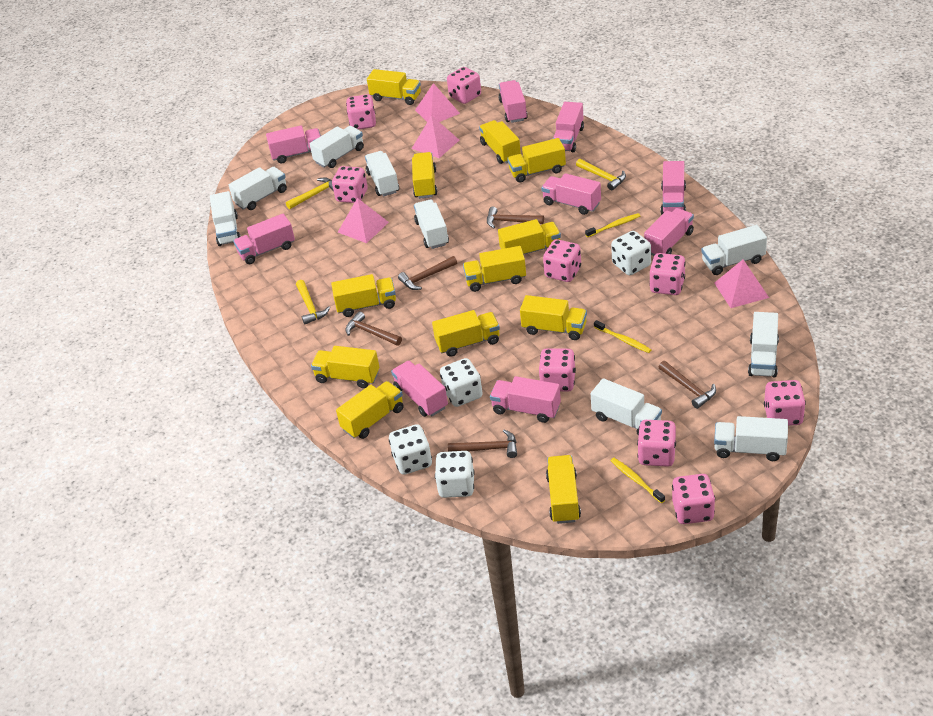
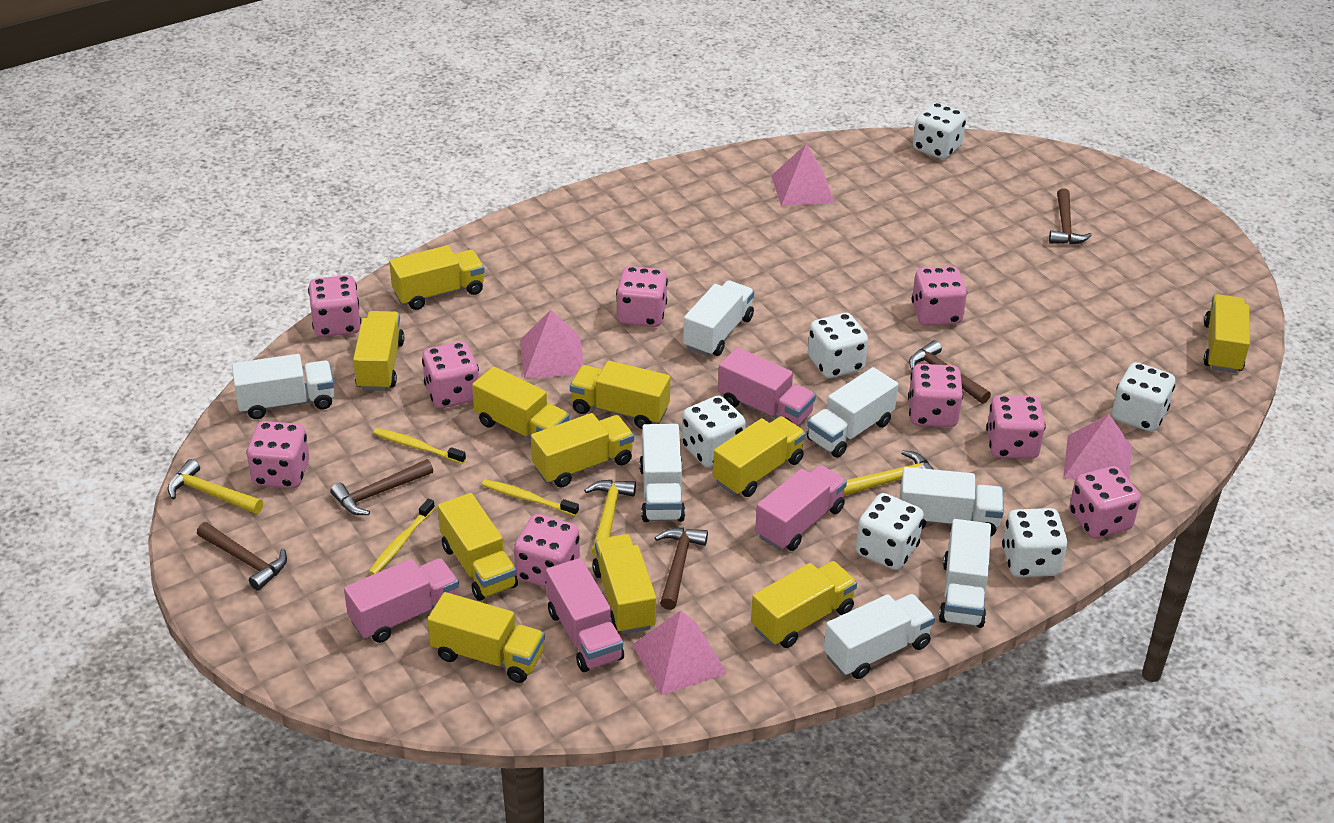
pink truck: [233,214,295,264] [266,125,321,163] [391,361,448,417] [490,376,561,423] [498,80,528,123] [541,173,601,215] [553,102,584,152] [644,208,694,256] [661,161,686,215] = 9 -> [344,558,459,643] [546,558,624,672] [718,347,816,426] [755,465,847,551] = 4
white dice: [389,424,432,475] [435,451,475,498] [440,358,483,407] [611,231,651,275] = 4 -> [682,396,746,467] [808,313,868,378] [856,493,924,570] [913,102,966,159] [1002,508,1068,577] [1112,362,1175,432] = 6
white truck: [210,191,241,246] [229,167,287,210] [310,126,364,168] [365,151,399,196] [414,199,449,249] [591,378,662,436] [701,225,767,275] [714,416,788,461] [748,312,779,378] = 9 -> [232,354,334,419] [639,424,685,522] [683,280,754,356] [807,367,898,458] [824,594,935,679] [899,467,1004,536] [939,519,991,628] = 7
yellow truck: [311,346,379,388] [331,274,396,317] [336,381,404,439] [367,69,421,105] [412,152,437,199] [432,310,500,357] [463,246,526,292] [479,120,521,164] [498,219,561,255] [507,138,566,183] [520,295,587,340] [546,455,581,524] = 12 -> [353,311,404,391] [389,245,485,310] [427,592,545,683] [438,493,518,601] [472,366,570,439] [531,413,634,488] [570,361,670,429] [592,534,656,634] [713,416,806,497] [751,561,857,648] [1204,294,1250,373] = 11

